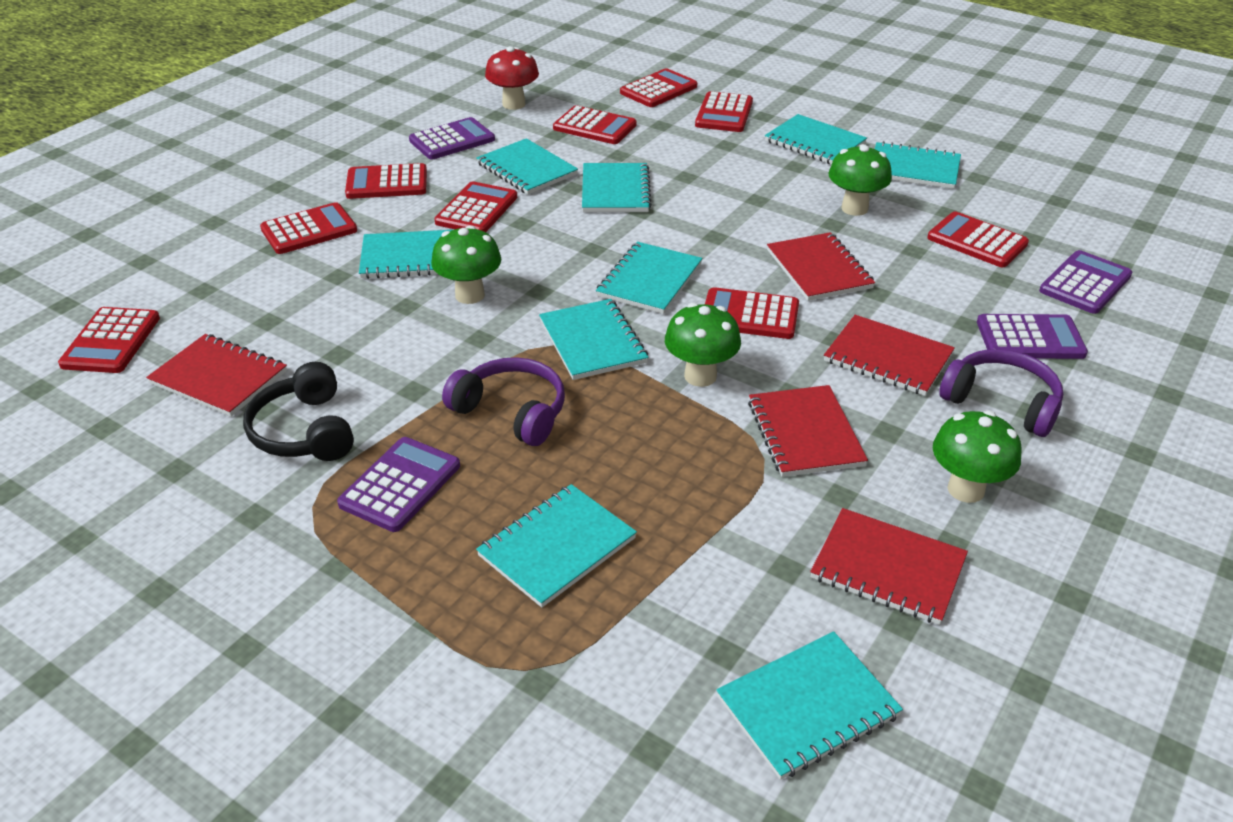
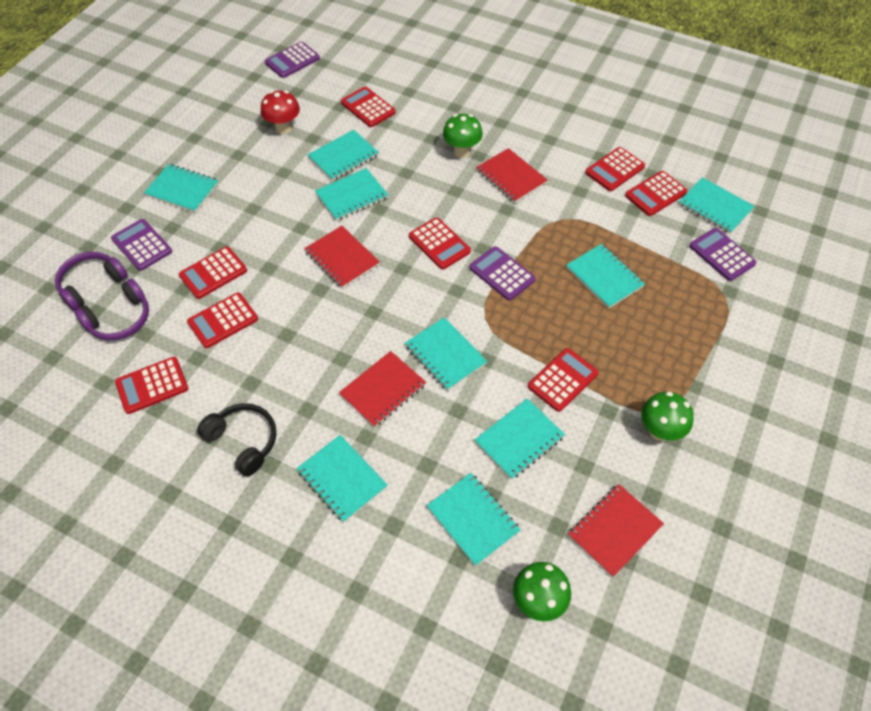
green mushroom: [431,225,501,304] [665,303,741,387] [828,144,892,216] [933,411,1021,503] = 4 -> [443,114,483,158] [513,562,571,621] [641,392,694,441] = 3
red calculator: [58,307,160,373] [260,202,357,254] [345,163,427,199] [434,181,517,232] [553,105,637,144] [620,68,697,107] [695,91,753,132] [705,287,799,339] [927,212,1029,267] = 9 -> [115,357,188,414] [179,247,247,299] [187,293,258,348] [341,87,396,127] [409,217,471,270] [528,348,598,412] [585,147,645,191] [625,171,687,216] = 8
red notebook: [146,334,287,417] [748,385,868,477] [767,232,875,301] [810,508,968,625] [824,315,955,396] = 5 -> [304,226,380,288] [339,351,426,428] [476,148,548,203] [568,484,664,577] = 4

